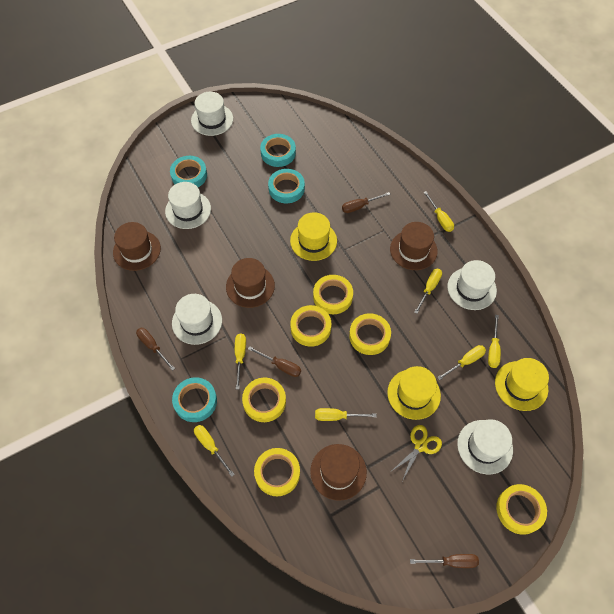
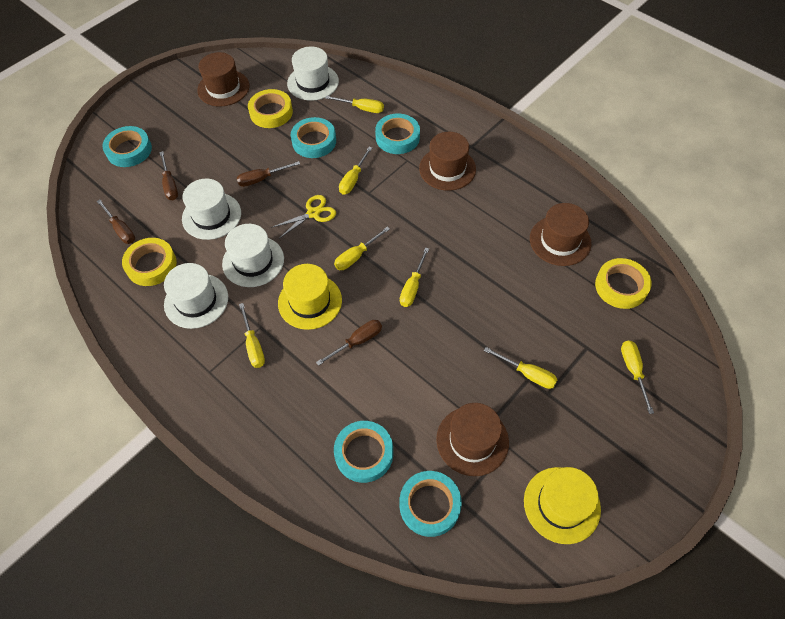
turquoise tape: [170,156,207,187] [172,377,217,422] [260,134,296,167] [268,169,305,203] = 4 -> [102,126,152,167] [291,117,336,158] [334,421,393,483] [375,114,420,154] [400,471,462,537] = 5
white hat: [165,182,211,229] [172,294,222,345] [191,92,233,136] [448,260,497,310] [457,419,513,475] = 5 -> [164,263,228,329] [182,178,241,240] [222,224,284,287] [287,46,339,101] = 4
yellow hat: [290,212,337,261] [387,366,441,420] [495,358,549,411] = 3 -> [278,264,342,330] [524,467,601,544] = 2
yellow tape: [242,377,286,422] [254,448,300,496] [290,305,331,347] [313,275,353,314] [349,313,391,355] [496,484,547,535] = 6 -> [122,238,177,286] [248,89,293,128] [595,258,652,309] = 3

